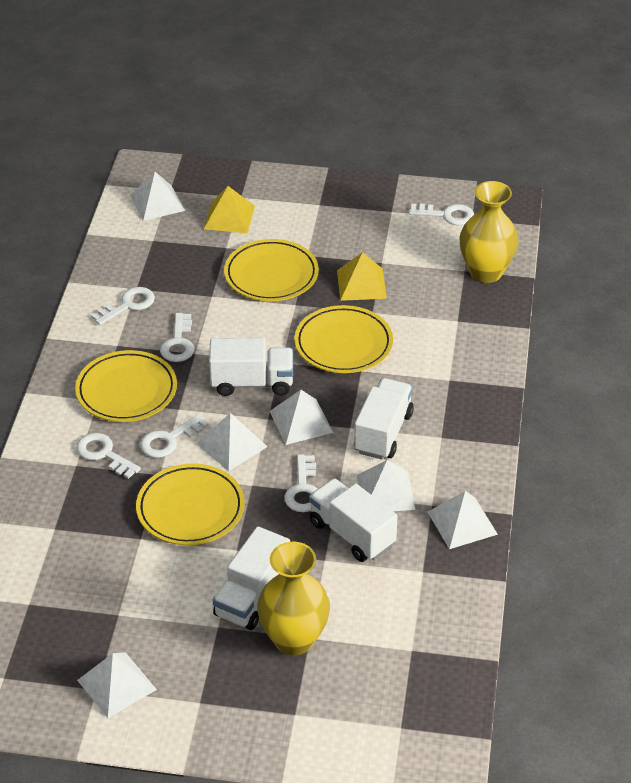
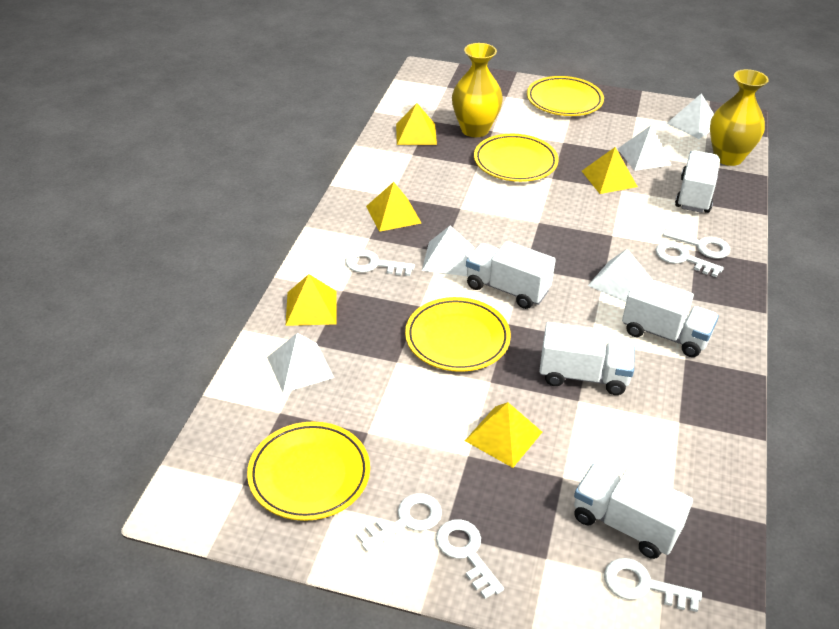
white pyramid: [77,652,157,718] [130,172,185,221] [196,413,268,471] [270,390,333,445] [357,460,415,511] [428,491,498,549] = 6 -> [267,333,334,393] [422,226,474,276] [588,249,652,302] [618,126,671,171] [667,93,714,139] = 5
white truck: [209,338,293,396] [213,526,290,630] [309,478,398,562] [354,378,414,459] = 4 -> [466,241,556,309] [539,322,635,395] [574,464,693,559] [622,276,719,357] [675,150,720,213] = 5
yellow pyramid: [204,186,255,233] [337,252,387,301] = 2 -> [285,274,337,326] [366,182,421,232] [396,103,437,145] [465,402,542,468] [582,147,638,194] = 5

